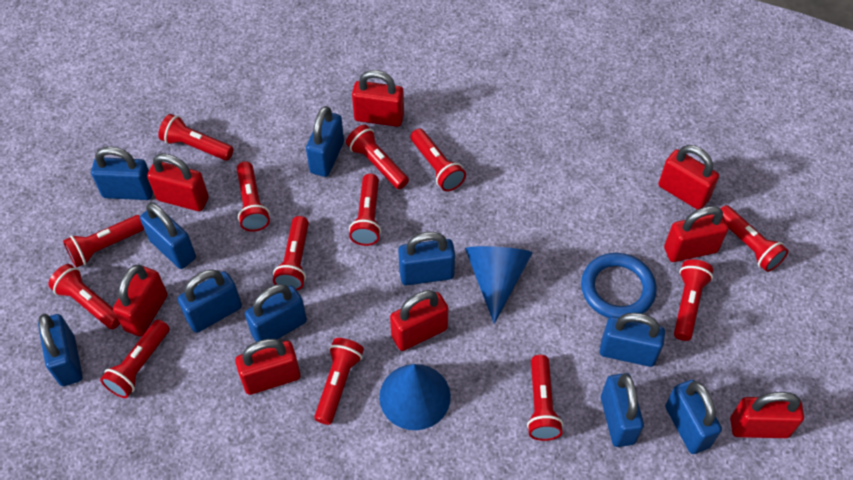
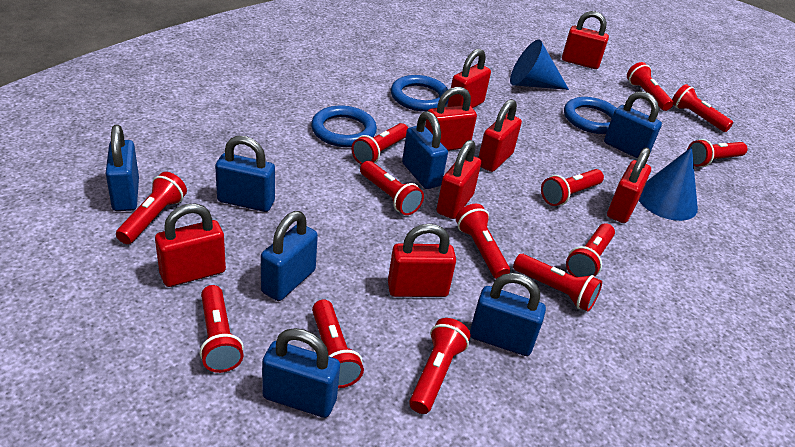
blue padlock: [38,314,83,386] [91,147,153,200] [140,202,196,269] [178,269,242,333] [245,284,307,342] [306,106,344,177] [398,232,455,286] [600,313,665,367] [601,373,644,447] [665,380,722,454] = 10 -> [105,125,139,211] [215,136,275,212] [261,211,318,301] [262,328,340,418] [402,111,448,189] [470,273,546,356] [604,91,662,159] = 7
blue ring: [581,253,657,318] = 1 -> [311,106,377,147] [391,75,449,112] [564,97,617,134] = 3

